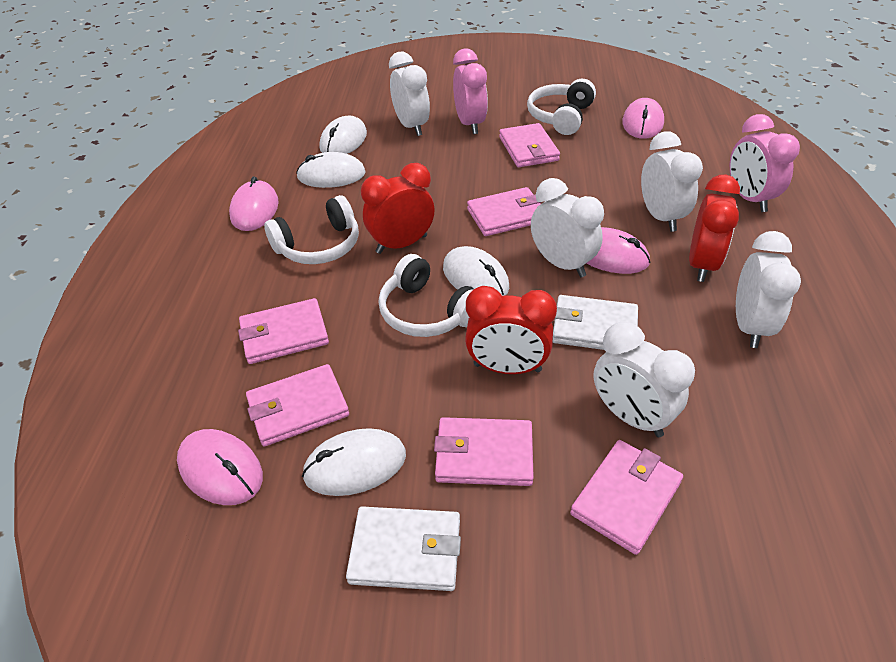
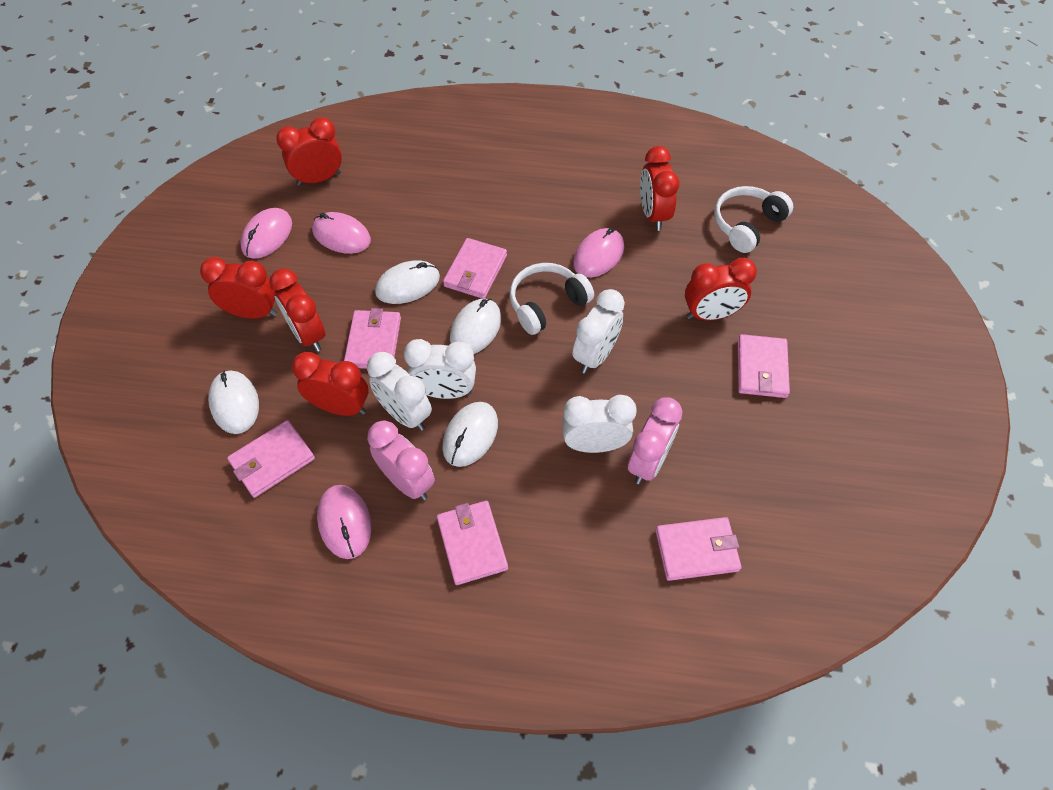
red clock: [361,163,435,254] [465,286,557,374] [689,175,740,282] = 3 -> [200,257,277,319] [269,268,326,352] [276,117,342,186] [292,352,369,416] [640,146,679,231] [685,258,757,320] = 6
white clock: [389,51,430,136] [531,178,604,277] [593,322,695,437] [641,131,703,232] [736,231,801,348] = 5 -> [367,352,432,431] [404,339,476,399] [562,395,637,453] [573,289,625,373] = 4
white headphones: [264,195,359,264] [379,254,474,337] [527,79,596,135] = 3 -> [510,263,594,335] [714,186,793,253] = 2
white wallet: [346,506,461,591] [553,295,638,350] = 2 -> none = 0

